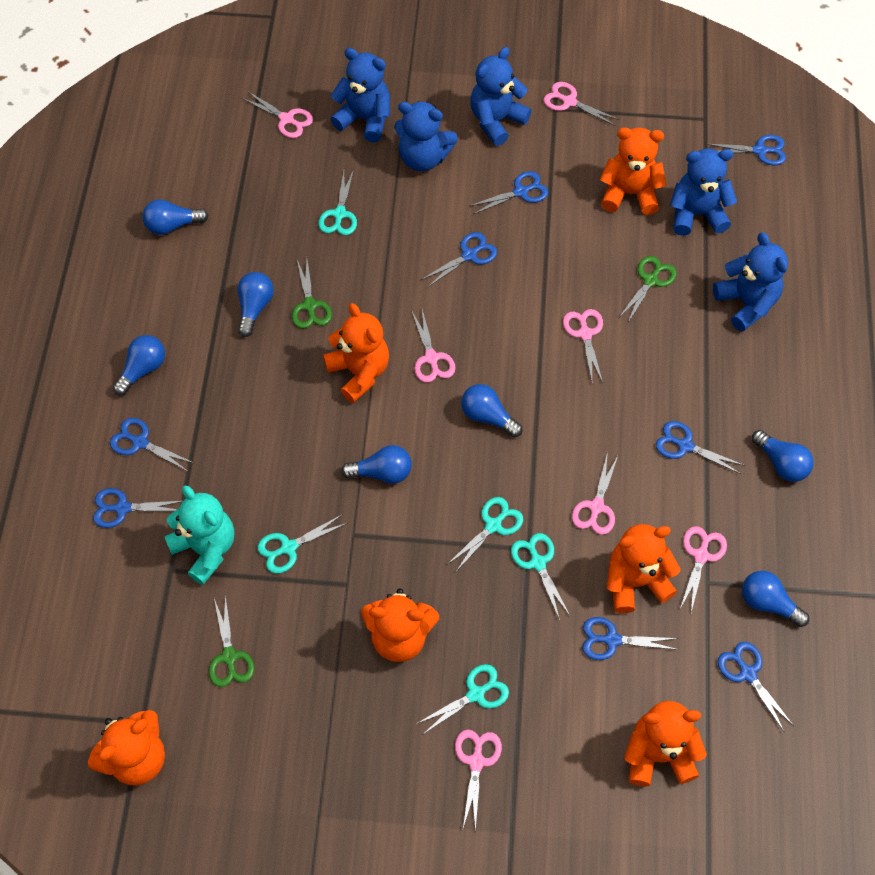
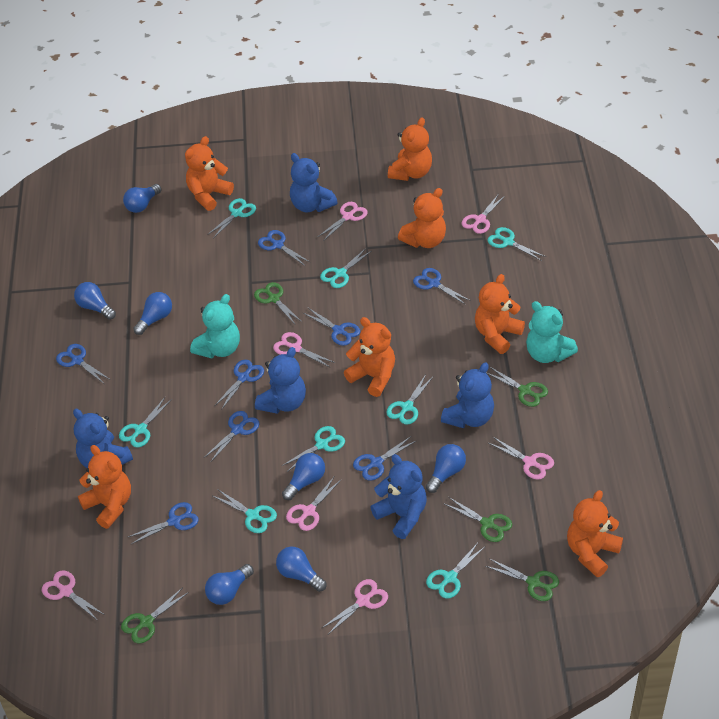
green scissors: [209,594,254,687] [292,260,332,329] [619,256,677,324] = 3 -> [121,587,189,643] [254,282,302,324] [445,497,512,542] [485,558,559,601] [486,366,548,407] = 5
orange teddy bear: [88,710,165,785] [323,303,389,403] [361,589,439,662] [600,127,667,215] [607,524,681,613] [624,701,707,786] = 6 -> [78,445,131,529] [185,136,234,211] [344,317,395,397] [388,117,432,181] [398,188,446,248] [475,274,525,354] [567,490,623,577] = 7
turquoise scissors: [257,514,348,573] [318,169,357,235] [416,664,509,733] [448,497,523,573] [511,533,570,620] = 5 -> [119,397,172,448] [207,198,256,237] [213,489,277,533] [282,426,345,472] [320,248,371,288] [386,374,433,425] [426,543,486,599] [487,227,546,261] = 8
turquoise teddy bear: [164,486,234,585] = 1 -> [190,294,240,358] [526,301,578,363] = 2

